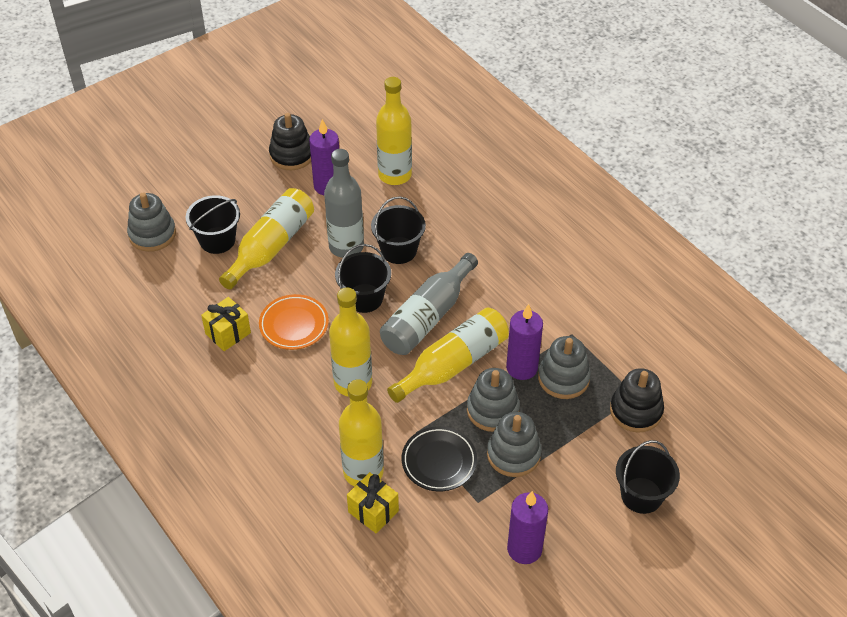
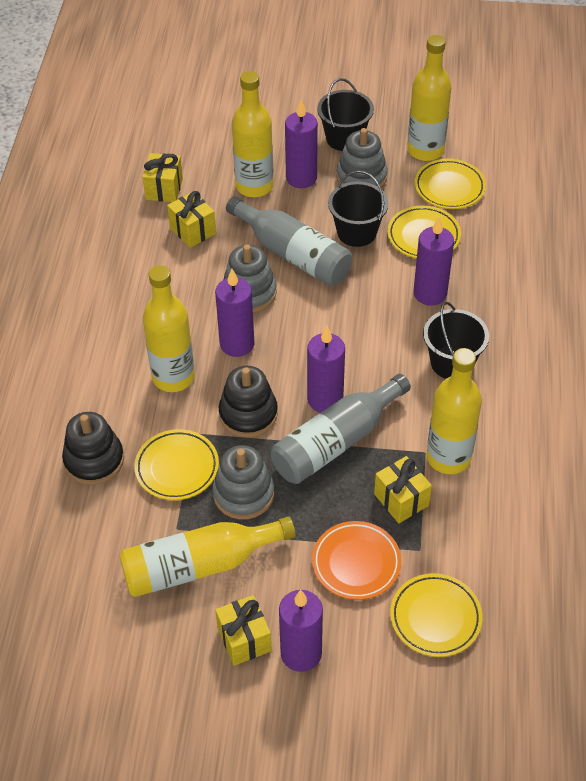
black bucket: [186,195,240,254] [335,244,391,313] [371,196,426,264] [616,440,680,514] = 4 -> [317,78,374,151] [328,170,388,247] [423,302,489,379] = 3
black plate: [402,426,477,491] = 1 -> none = 0
grey stacking toy: [127,193,176,252] [467,368,520,432] [487,412,542,477] [538,336,591,399] = 4 -> [213,445,274,519] [223,244,277,313] [337,128,388,188] = 3
purple candle: [309,119,339,195] [506,304,543,380] [507,491,548,564] = 3 -> [215,269,254,357] [279,590,323,672] [285,100,318,188] [307,325,345,413] [414,217,454,306] = 5
yellow gift: [201,297,251,351] [347,472,399,533] = 2 -> [143,153,183,202] [167,191,216,248] [215,595,272,666] [374,456,432,523] = 4
yellow plate: none = 0 -> [134,429,219,500] [388,206,461,258] [390,573,482,657] [415,159,486,209] = 4

